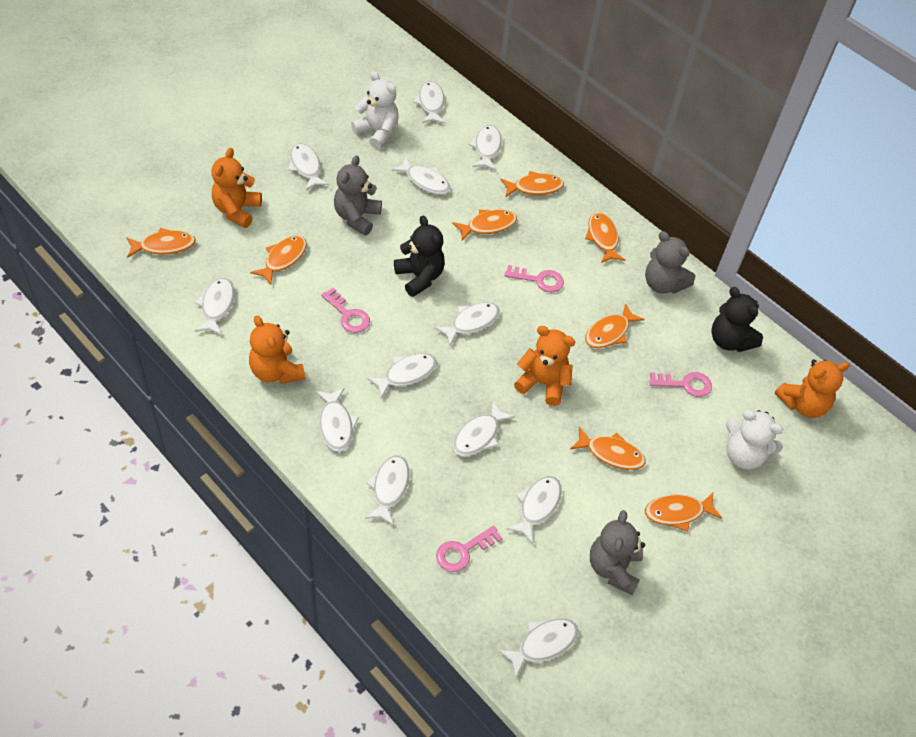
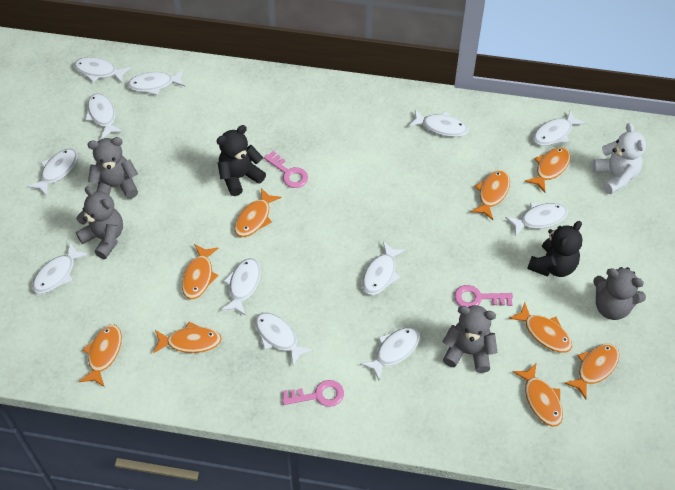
grey teddy bear: [334,155,382,235] [590,510,645,595] [645,231,695,293] = 3 -> [76,186,123,259] [88,137,138,199] [443,305,497,373] [593,267,646,320] = 4
orange fish: [126,228,196,258] [250,235,307,285] [452,209,517,241] [501,171,564,197] [570,427,645,470] [585,212,625,263] [585,303,645,348] [645,493,722,531] = 8 -> [79,325,122,387] [153,322,222,354] [182,244,218,299] [234,188,281,237] [471,170,510,220] [509,303,572,353] [513,363,563,427] [525,147,571,192] [564,344,620,399] = 9
orange teddy bear: [211,148,262,228] [249,316,305,384] [514,326,576,406] [775,359,850,418] = 4 -> none = 0
pink key: [321,288,370,333] [436,525,502,572] [504,265,564,292] [649,372,712,397] = 4 -> [264,151,308,188] [282,380,344,407] [454,285,513,307] = 3
white teddy bear: [351,71,399,149] [726,410,783,470] = 2 -> [592,123,646,194] = 1

